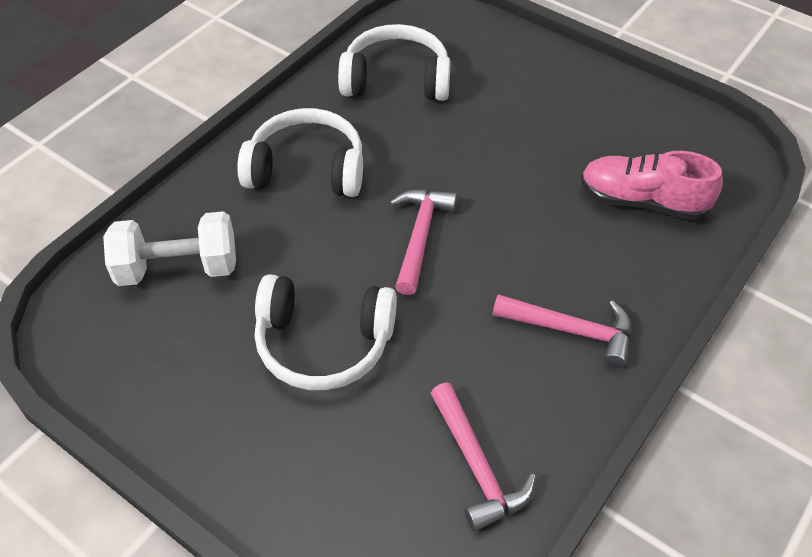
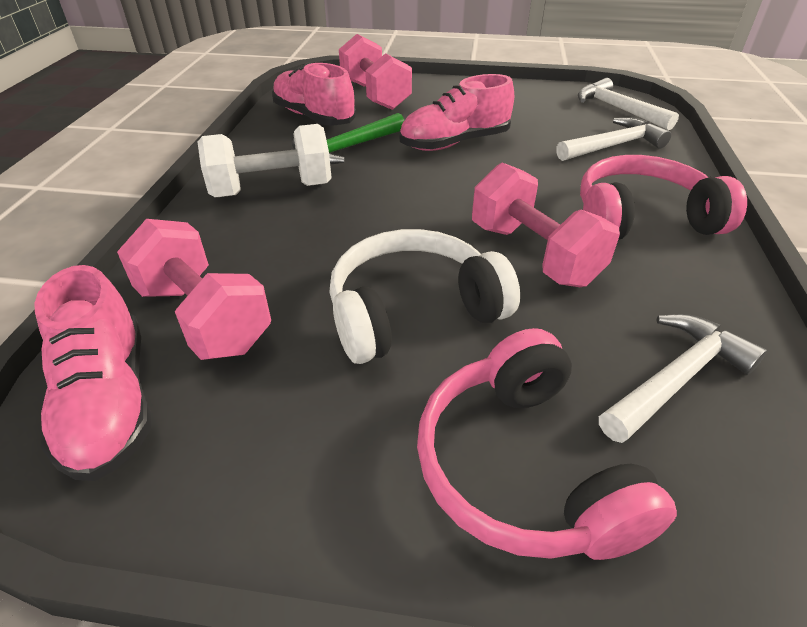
green hammer: none = 0 -> [292,113,404,164] = 1
pink dumbbell: none = 0 -> [117,219,271,360] [339,34,412,110] [472,162,620,287] = 3
pink hammer: [390,190,457,295] [430,383,536,532] [493,294,631,368] = 3 -> none = 0
pink headphones: none = 0 -> [417,328,677,560] [580,155,747,240] = 2
pink shoe: [581,151,723,220] = 1 -> [34,265,151,481] [272,63,356,126] [400,74,514,151] = 3
white hammer: none = 0 -> [556,117,671,161] [578,78,679,130] [599,314,767,443] = 3
white headphones: [237,108,363,197] [255,274,397,390] [338,24,451,101] = 3 -> [329,229,520,364] = 1

